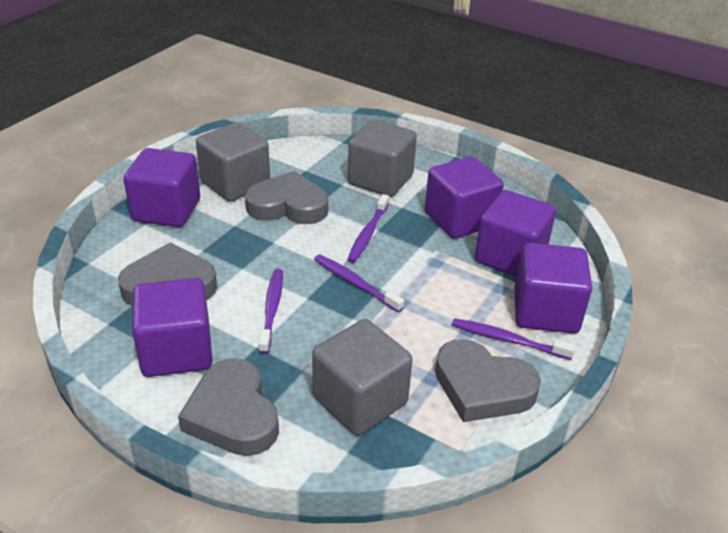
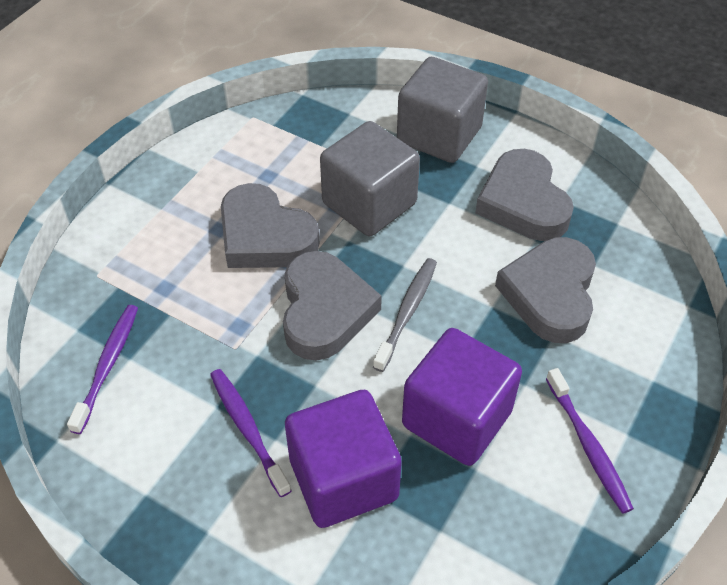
grey cube: [196,122,270,202] [312,319,413,435] [348,120,417,197] = 3 -> [320,121,420,236] [397,57,488,163] = 2
grey toothbrush: none = 0 -> [373,258,437,372] = 1
purple cube: [123,148,200,227] [132,278,213,377] [425,156,504,239] [475,190,556,277] [514,243,592,333] = 5 -> [285,390,402,528] [402,328,522,466] = 2
purple toothbrush: [259,269,283,354] [314,254,404,312] [347,194,389,263] [452,318,576,360] = 4 -> [67,305,138,434] [210,369,292,497] [546,368,634,514] = 3

